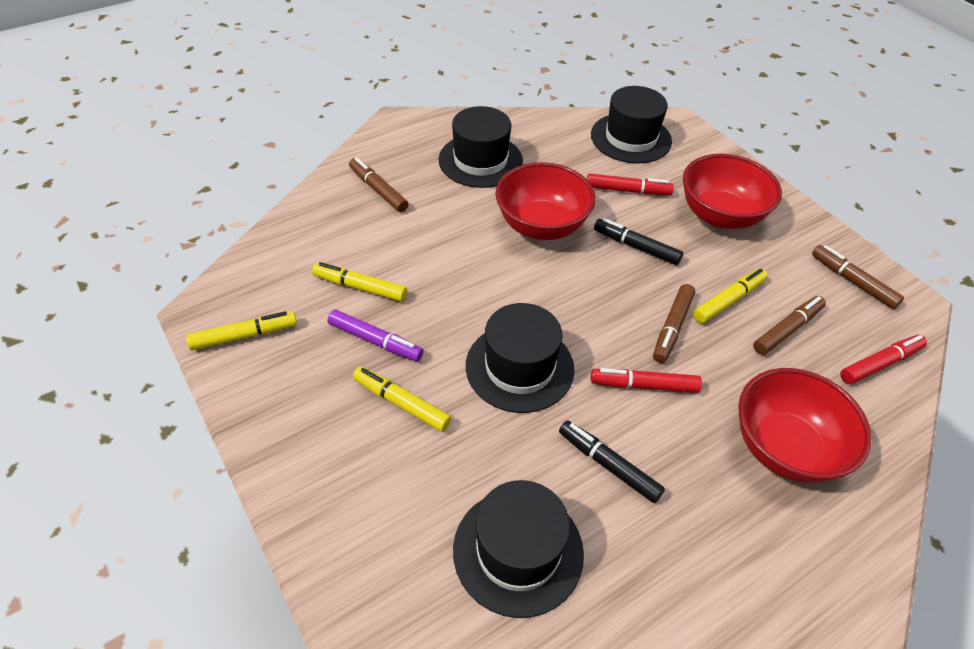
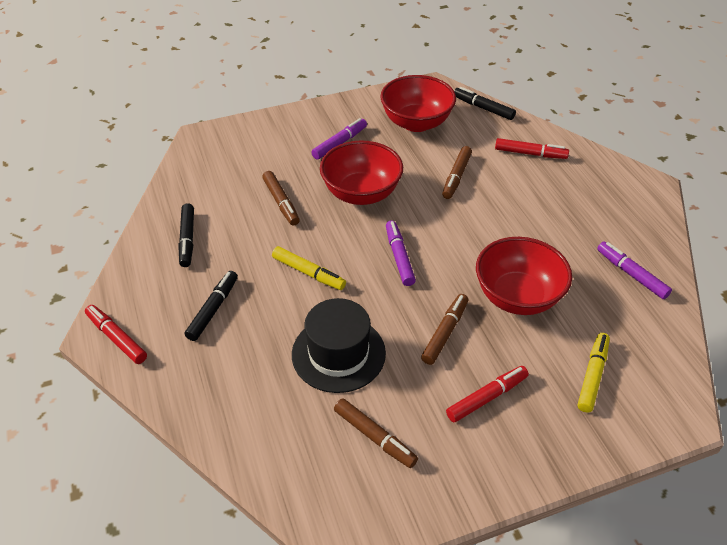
black hat: [438,106,523,188] [453,480,584,618] [466,303,574,413] [591,86,672,164] = 4 -> [292,298,386,393] = 1
black marker: [559,420,665,503] [594,218,683,265] = 2 -> [178,203,194,267] [185,271,238,341] [454,87,516,120] = 3
purple marker: [327,309,423,361] = 1 -> [311,118,367,159] [386,221,416,286] [597,242,672,299] = 3
yellow marker: [186,311,297,350] [312,262,407,302] [353,367,451,432] [693,268,768,323] = 4 -> [272,246,346,290] [578,333,610,412] = 2

